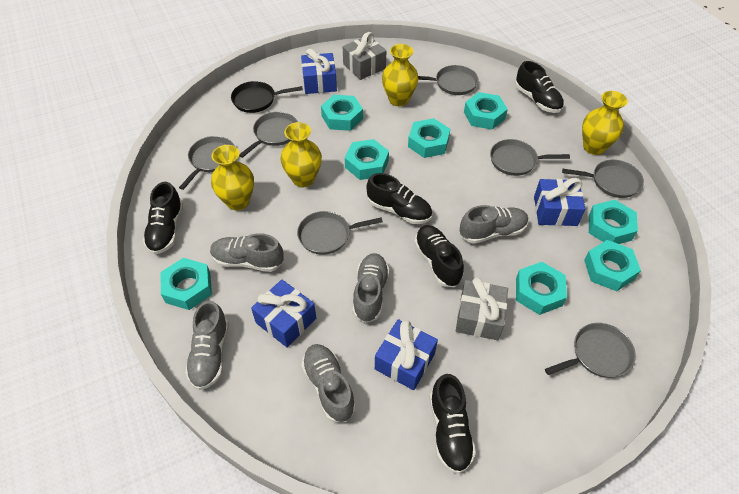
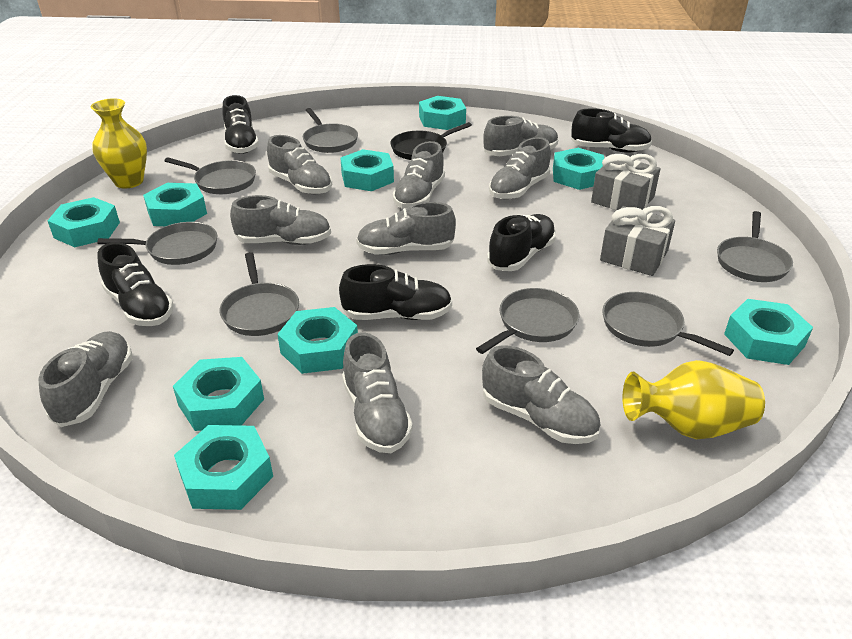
blue gift: [251,279,316,348] [301,48,337,94] [375,319,438,390] [534,178,585,226] = 4 -> none = 0
grey shoe: [185,300,229,390] [210,233,284,272] [301,344,356,422] [352,253,389,323] [460,205,528,244] = 5 -> [39,331,132,427] [230,195,331,245] [267,135,332,194] [342,332,413,453] [357,202,456,255] [393,141,445,209] [482,345,601,444] [483,116,558,156] [489,137,551,199] = 9
turquoise nut: [161,258,212,310] [321,95,363,131] [345,139,389,180] [408,118,450,158] [464,92,508,130] [516,262,567,315] [584,240,641,291] [589,200,638,244] = 8 -> [48,197,120,247] [143,183,207,226] [173,357,264,431] [174,425,273,510] [277,307,358,374] [340,149,394,191] [419,96,466,130] [553,148,604,190] [724,299,813,365] = 9
yellow vase: [211,145,254,210] [280,122,322,187] [382,44,419,106] [582,91,628,155] = 4 -> [91,98,147,188] [622,360,765,439] = 2

